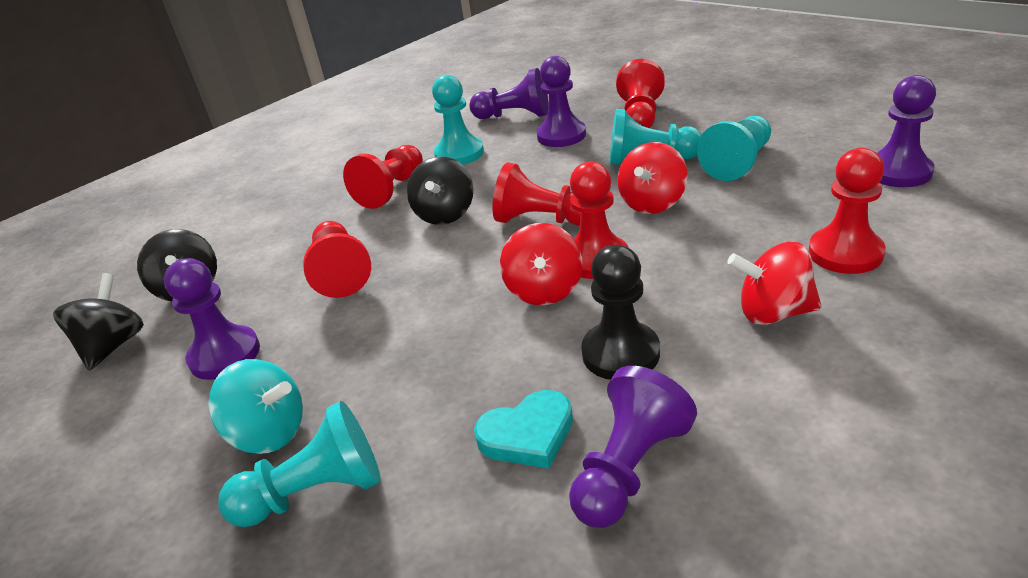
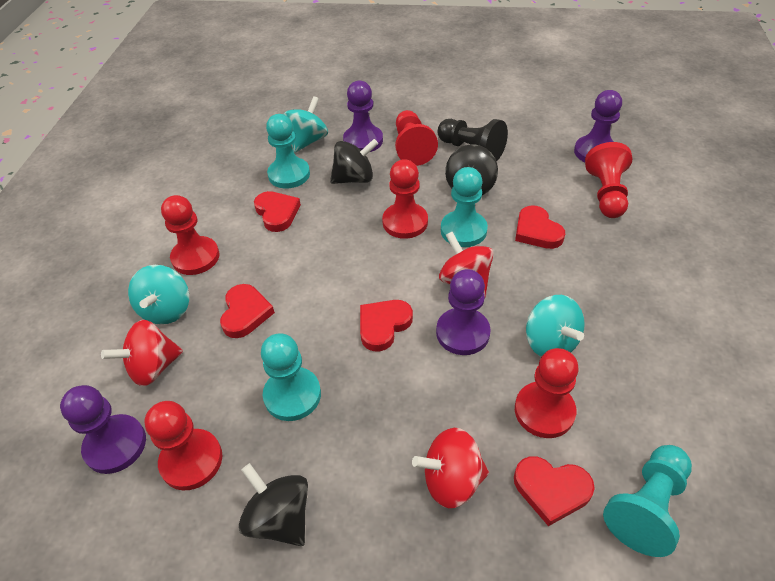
purple pawn: [164,258,260,380] [469,68,549,119] [537,56,586,147] [569,366,697,528] [877,75,936,187] = 5 -> [60,385,146,474] [343,81,383,152] [436,269,491,355] [574,90,622,162] = 4
red heart: none = 0 -> [220,284,275,338] [254,191,301,232] [360,300,413,352] [514,456,595,526] [515,206,565,249] = 5
turquoise heart: [474,390,573,469] = 1 -> none = 0
turquoise spinning top: [208,359,303,454] = 1 -> [128,265,189,325] [284,96,328,152] [526,295,585,357] = 3

